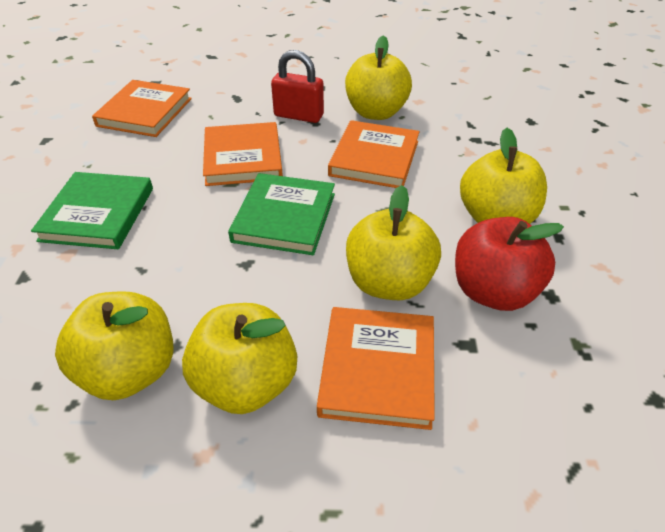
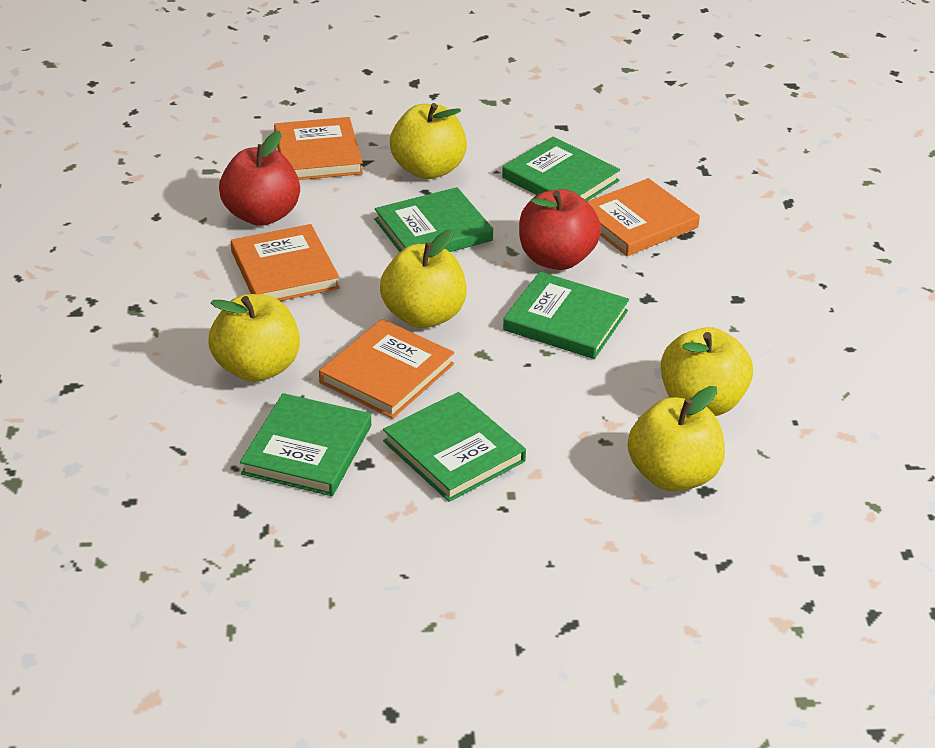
green book: [31,172,153,249] [228,173,335,255] = 2 -> [240,393,371,496] [375,187,493,252] [383,392,526,502] [502,137,620,201] [503,272,629,359] = 5
red apple: [455,217,564,311] = 1 -> [219,131,300,226] [519,189,601,270] = 2
red padlock: [271,50,324,123] = 1 -> none = 0

